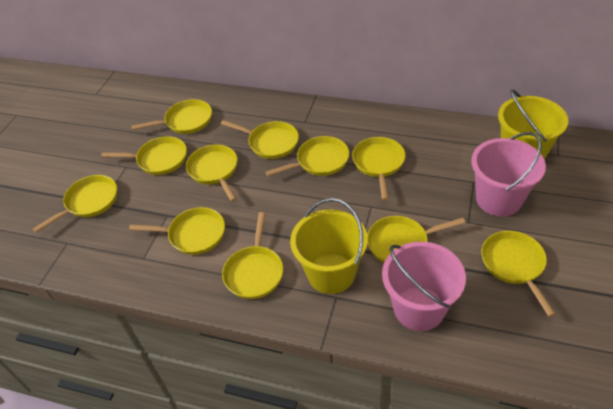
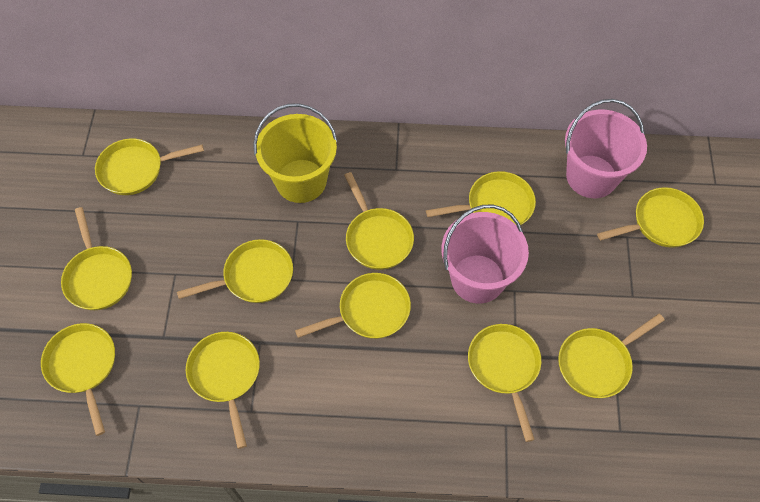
yellow bucket: [290,198,368,294] [498,89,568,160] = 2 -> [253,103,337,203] = 1

